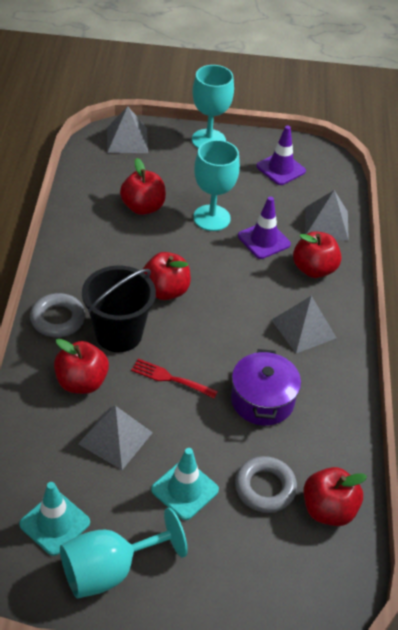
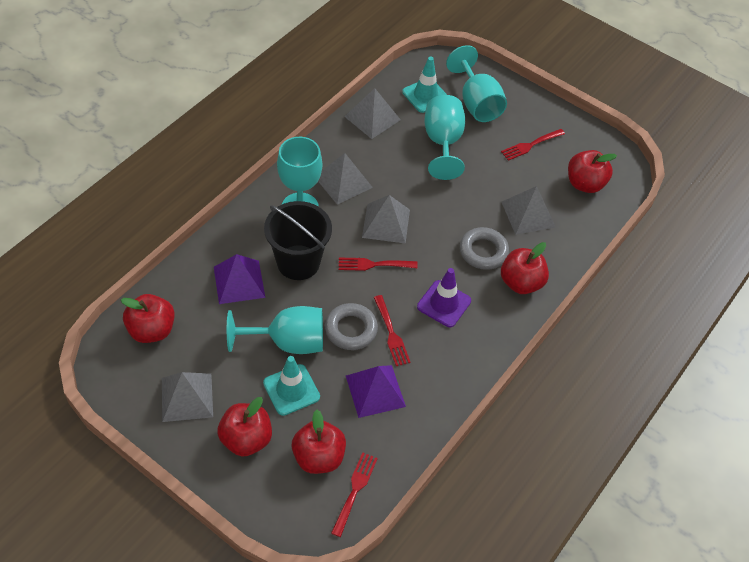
grey pyramid: [78,406,153,470] [107,106,148,153] [272,296,337,353] [305,190,349,241] = 4 -> [162,372,213,422] [318,153,373,205] [344,88,401,139] [362,195,410,244] [502,186,555,235] = 5
purple pot: [231,349,301,426] = 1 -> none = 0
purple pyramid: none = 0 -> [214,254,265,304] [346,365,406,418] = 2
purple traffic cone: [238,196,291,259] [256,125,306,185] = 2 -> [417,268,471,327] = 1
red fork: [131,359,218,398] = 1 -> [331,452,378,537] [339,258,418,271] [374,295,411,366] [501,129,565,161] = 4
turquoise goblet: [60,508,188,599] [192,65,234,149] [193,140,240,231] = 3 -> [227,306,323,354] [277,137,322,207] [425,95,465,180] [446,45,507,122] = 4

